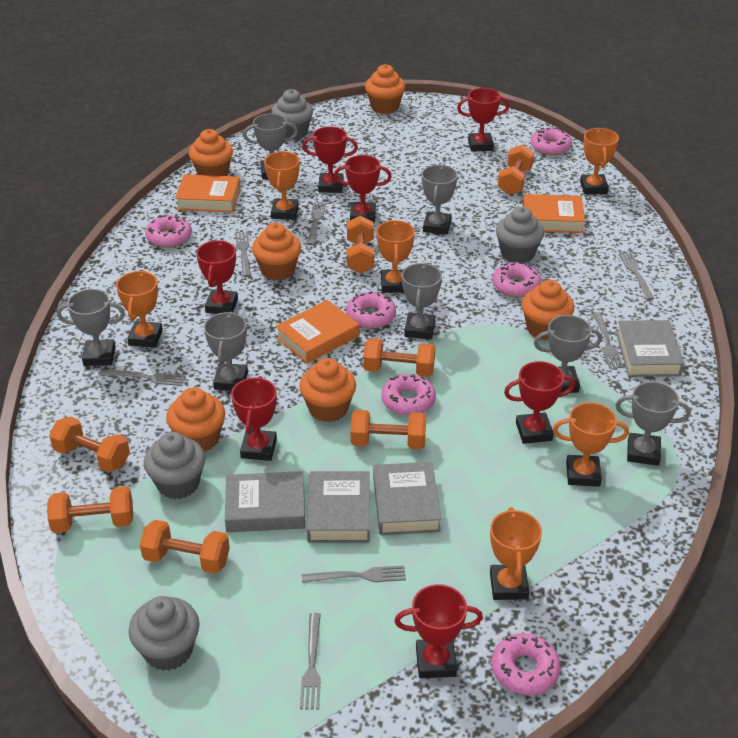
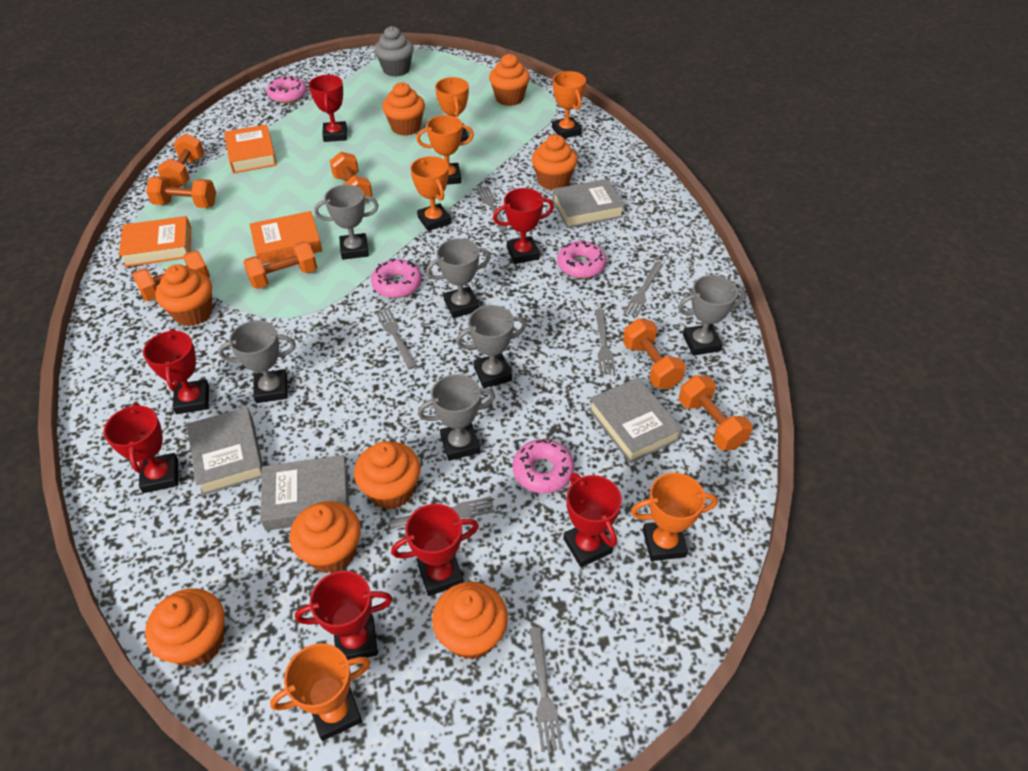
grey cupcake: [129,596,200,671] [144,432,205,499] [271,89,313,140] [496,207,544,263] = 4 -> [374,26,414,77] = 1
grey fork: [99,369,186,386] [235,231,251,277] [300,613,321,710] [302,566,406,583] [307,202,326,245] [593,312,624,369] [619,252,654,300] = 7 -> [376,309,416,369] [389,497,495,529] [476,186,508,232] [529,627,563,752] [595,309,616,375] [624,262,663,317] = 6
grey trophy: [57,289,125,366] [204,311,248,391] [243,113,298,179] [402,263,442,339] [422,165,458,235] [534,315,602,393] [615,381,691,466] = 7 -> [218,320,296,403] [314,184,379,260] [418,374,495,461] [426,238,491,318] [456,305,527,388] [678,275,746,356] = 6
orange cupcake: [166,387,225,452] [189,129,233,176] [252,223,301,280] [299,358,356,422] [365,64,405,114] [522,280,574,340] = 6 -> [145,588,224,667] [155,264,212,326] [290,501,361,573] [354,441,421,510] [382,82,425,136] [432,582,508,660] [489,54,530,106] [532,135,578,190] = 8
pink donut: [145,215,192,248] [346,291,396,329] [381,374,436,416] [491,633,560,695] [492,262,541,298] [530,127,572,155] = 6 -> [267,76,307,103] [371,259,422,298] [512,439,574,494] [557,241,606,278] = 4

